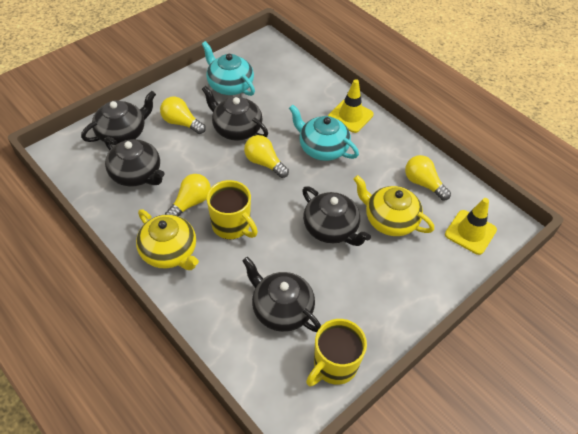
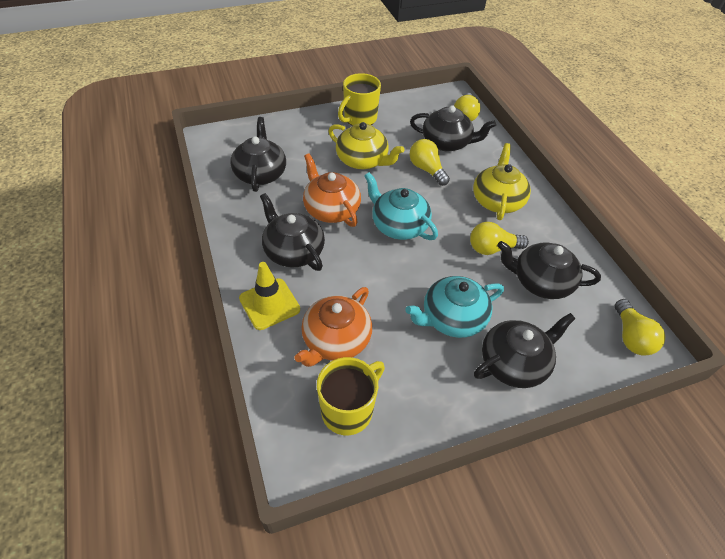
orange teapot: none = 0 -> [295,287,372,367] [303,153,361,227] = 2
yellow traffic cone: [328,79,374,133] [445,198,497,255] = 2 -> [239,262,300,330] = 1

